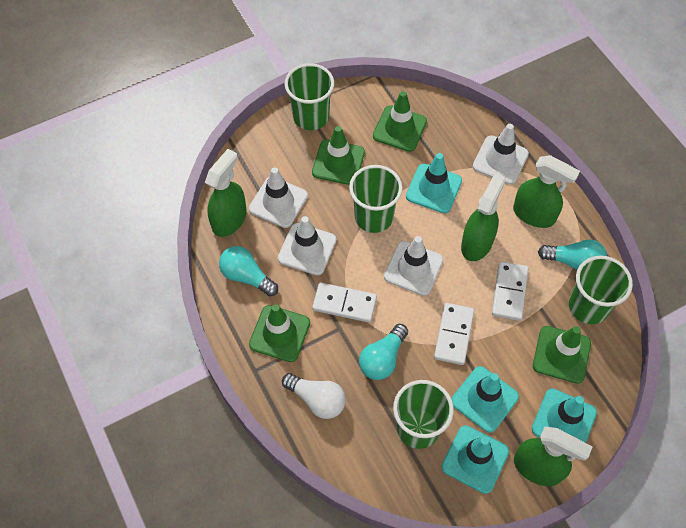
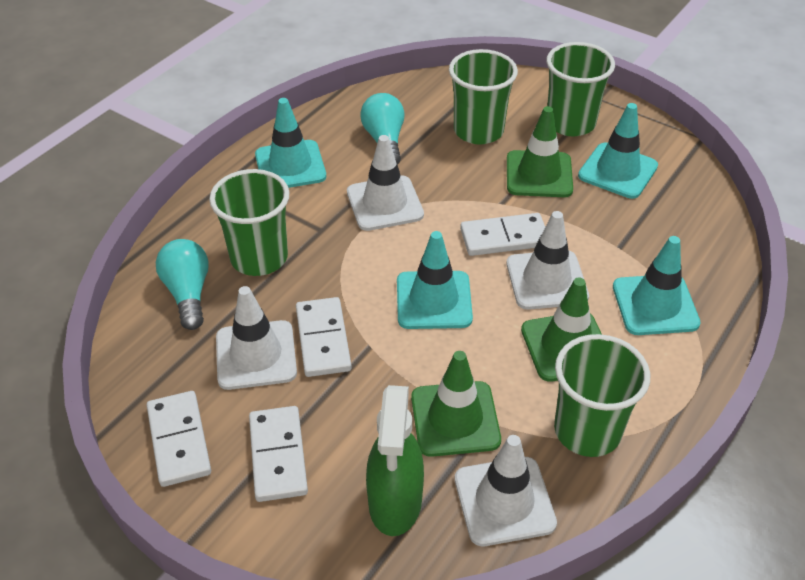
green spray bottle: [205,149,246,237] [461,173,506,261] [513,155,580,228] [514,426,592,486] = 4 -> [366,385,424,536] = 1
green traffic cone: [249,304,310,362] [312,126,365,185] [373,91,427,152] [533,326,591,384] = 4 -> [411,351,501,457] [507,106,573,197] [521,278,602,382] = 3
turquoise light bulb: [219,246,278,296] [359,324,408,380] [538,239,607,270] = 3 -> [156,239,209,330] [360,93,405,165] = 2
white domino: [312,283,377,323] [434,303,474,365] [492,261,528,321] = 3 -> [147,391,211,487] [249,406,308,502] [296,297,352,377] [460,213,545,256] = 4
white light bulb: [282,373,346,419] = 1 -> none = 0

